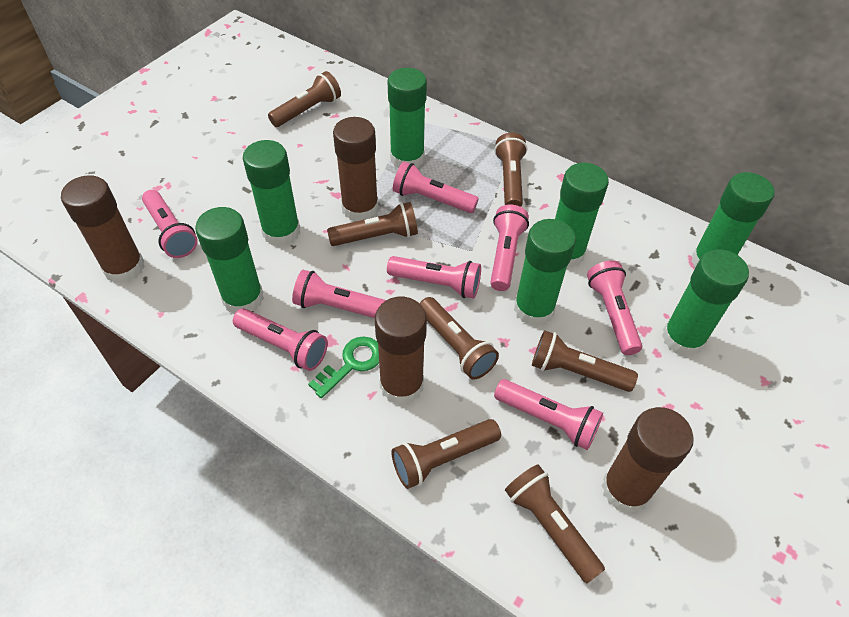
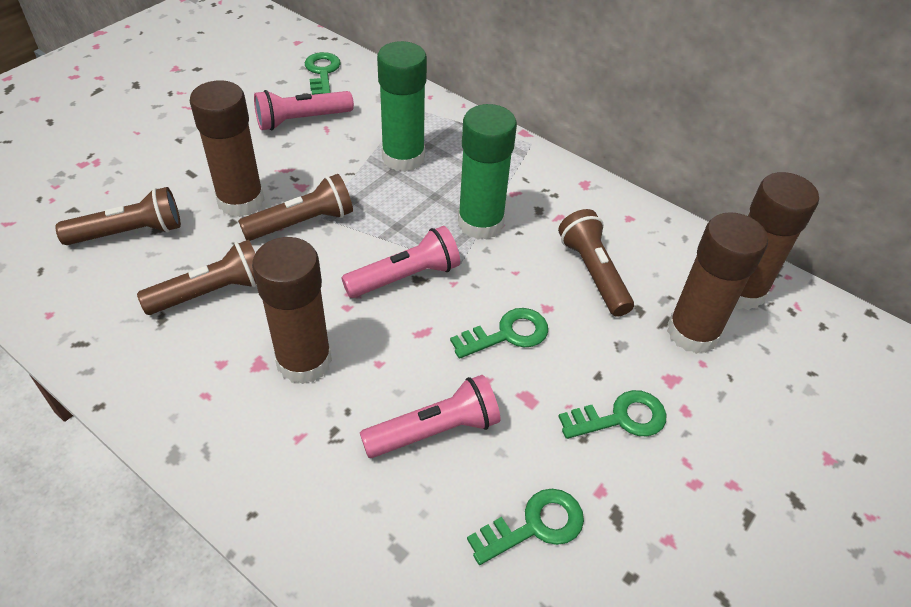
brown flashlight: [268,71,341,127] [327,202,418,246] [391,419,501,489] [420,297,499,380] [494,133,527,207] [505,464,605,583] [532,330,638,392] = 7 -> [55,187,181,245] [137,240,256,315] [238,174,353,241] [558,209,634,317] = 4
green glue stick: [195,207,264,314] [243,140,300,246] [387,68,427,168] [514,219,576,326] [555,163,609,268] [662,249,749,356] [691,172,774,268] = 7 -> [377,41,427,172] [458,104,517,240] = 2
green key: [308,336,379,398] = 1 -> [305,52,341,95] [450,308,548,359] [467,489,584,565] [558,390,666,439] = 4
pink flashlight: [142,190,198,258] [233,309,328,371] [292,270,386,318] [387,256,481,299] [393,162,479,213] [490,204,529,291] [494,379,603,450] [587,260,642,355] = 8 -> [254,90,354,131] [341,226,460,298] [360,375,500,458] = 3

